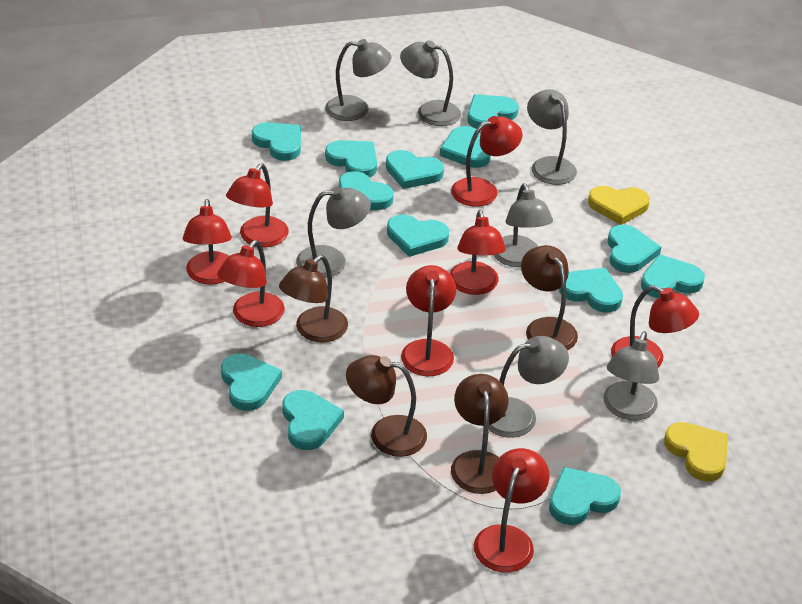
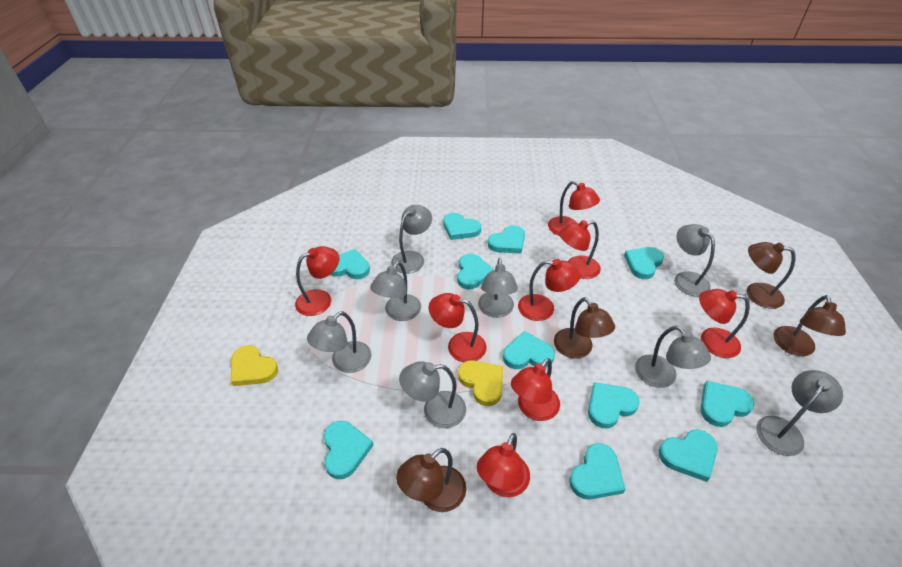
grey lamp: [296,186,371,278] [325,39,392,121] [400,40,461,126] [489,336,569,438] [494,183,553,267] [527,89,577,185] [603,331,659,420] = 7 -> [307,311,371,373] [370,261,421,321] [391,205,432,274] [399,361,466,428] [478,258,518,318] [635,326,711,388] [674,224,715,297] [756,370,843,456] = 8
turquoise heart: [221,354,282,411] [252,122,301,161] [282,390,344,450] [325,140,377,177] [339,171,394,210] [386,150,444,189] [387,214,449,257] [440,126,491,168] [467,94,519,130] [549,467,621,525] [559,268,623,313] [607,225,661,273] [641,254,705,298] = 13 -> [324,421,374,479] [330,249,370,279] [443,213,481,240] [457,254,494,289] [488,225,525,254] [503,331,555,369] [569,443,626,500] [588,382,640,429] [624,247,664,279] [659,429,718,482] [700,381,755,427] = 11

